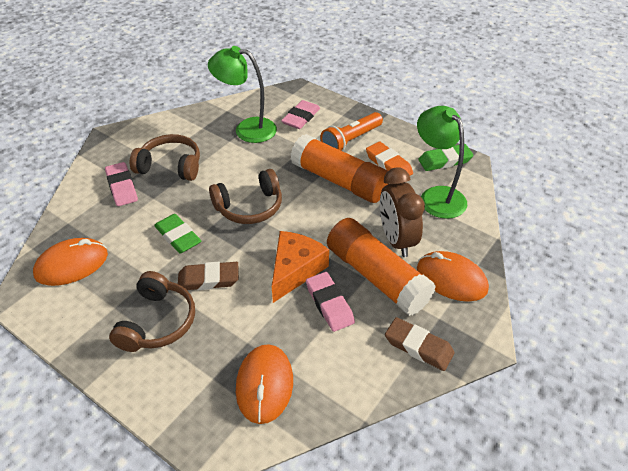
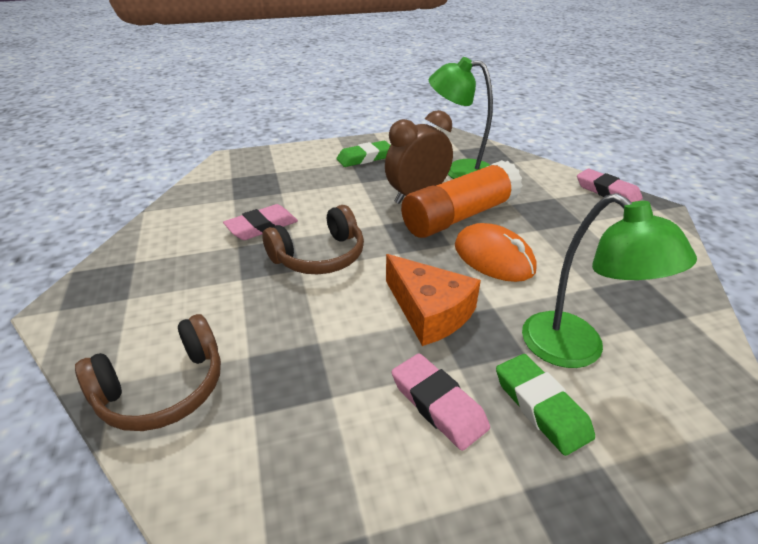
brown eraser: [178,262,239,290] [385,317,455,371] = 2 -> none = 0
brown headphones: [109,271,195,352] [130,134,200,181] [209,169,282,224] = 3 -> [75,314,221,431] [262,205,364,274] = 2
orange eraser: [366,142,413,176] = 1 -> none = 0
orange flashlight: [321,112,383,151] = 1 -> none = 0
orange glue stick: [290,134,388,203] [327,218,436,316] = 2 -> [401,160,523,238] = 1
orange mouse: [33,238,108,286] [236,344,293,424] [417,251,489,302] = 3 -> [455,223,536,282] = 1

